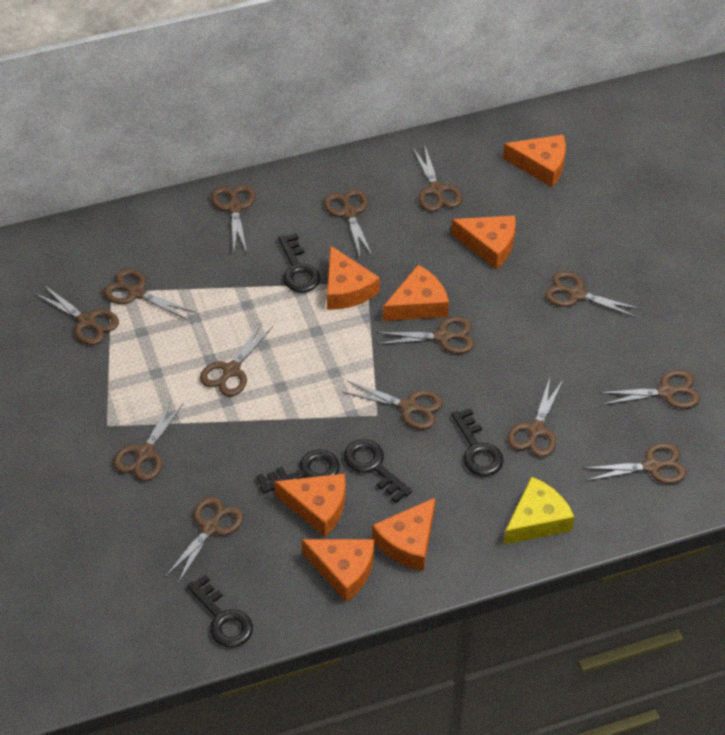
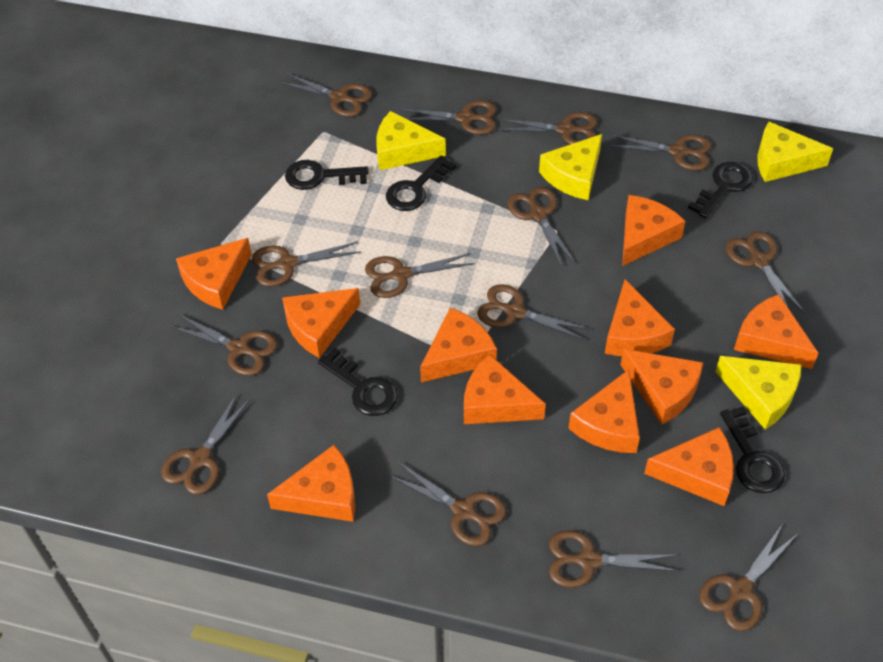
orange cheese: [274,474,345,537] [302,539,374,602] [327,246,380,310] [372,498,435,571] [383,265,449,321] [451,215,516,269] [503,135,566,187] = 7 -> [176,238,252,310] [267,445,355,522] [282,288,360,358] [420,308,497,382] [464,354,546,424] [568,369,640,453] [605,279,675,356] [620,349,704,425] [622,195,685,266] [644,427,734,506] [734,294,818,369] = 11
yellow cheese: [504,477,575,544] = 1 -> [376,111,446,170] [539,134,602,200] [715,356,802,429] [758,122,833,182] = 4

